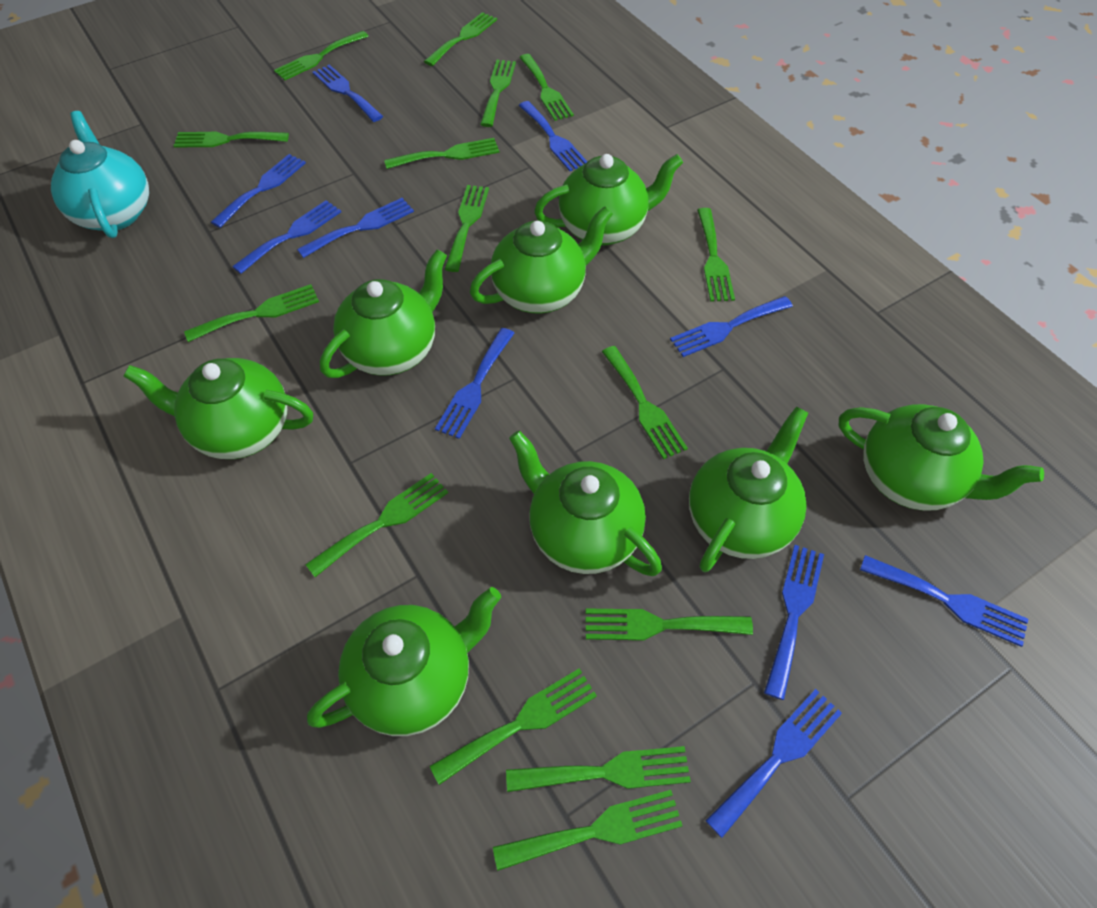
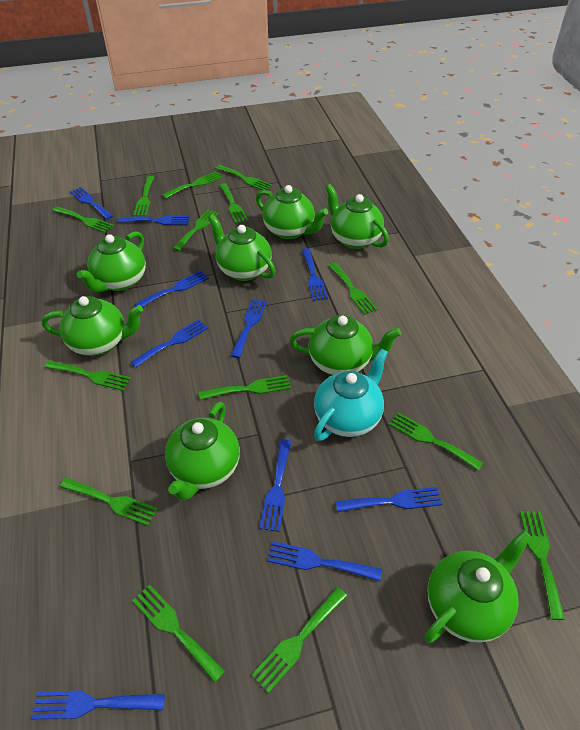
green fork: [173,132,289,148] [184,284,319,342] [274,31,369,80] [305,473,448,577] [384,138,499,169] [424,12,497,66] [430,668,597,785] [445,185,489,272] [480,60,516,127] [493,790,682,871] [506,746,691,792] [519,54,574,121] [586,608,753,641] [602,346,688,459] [697,208,735,302] = 15 -> [45,360,131,391] [53,206,114,233] [60,478,158,526] [132,584,225,683] [133,176,154,216] [162,171,223,199] [173,210,219,251] [199,375,291,400] [215,165,272,190] [219,183,248,224] [252,587,347,693] [329,263,378,315] [389,412,483,470] [520,511,565,620] = 14

